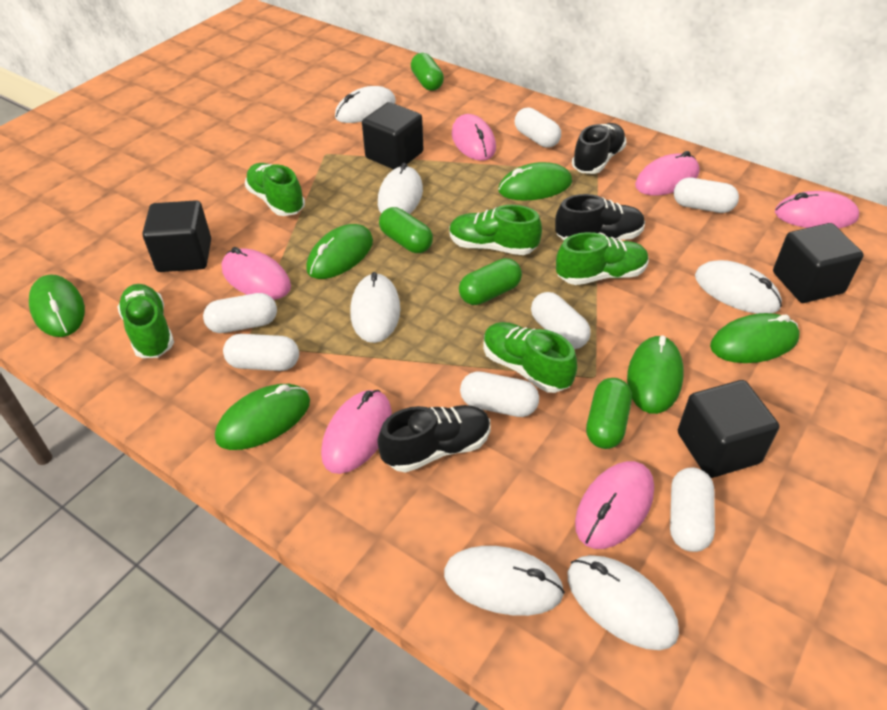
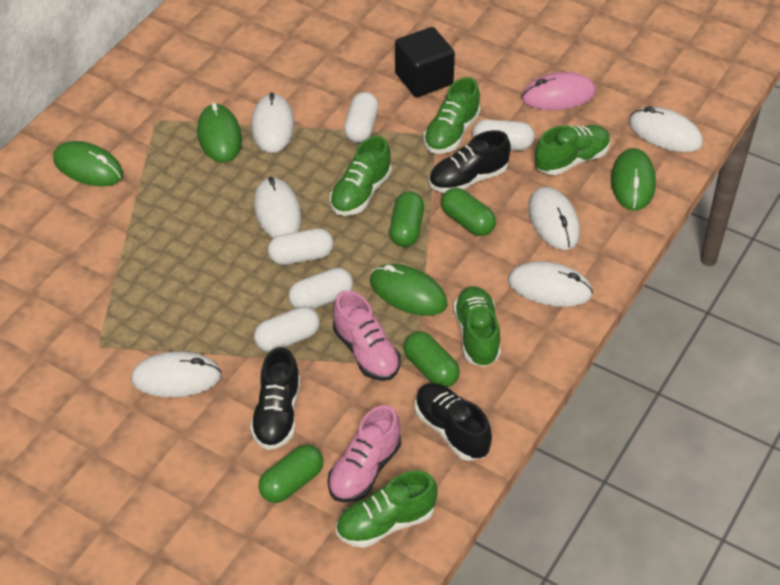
black cube: [142,200,211,272] [362,102,423,169] [678,380,779,478] [773,223,864,303] = 4 -> [395,27,455,97] = 1
green mouse: [29,274,85,337] [215,384,310,450] [306,224,373,279] [498,162,572,201] [627,335,684,414] [710,313,800,363] = 6 -> [53,141,123,186] [197,103,242,162] [370,264,448,316] [611,148,656,211] = 4
pink mouse: [221,247,291,300] [321,390,392,474] [452,114,496,161] [575,461,654,549] [635,151,700,196] [775,191,859,228] = 6 -> [521,72,596,110] = 1
pink shoe: none = 0 -> [327,405,401,502] [333,291,401,381] = 2
white capsule: [203,293,277,333] [223,334,299,371] [460,371,539,417] [515,107,561,148] [531,292,591,349] [670,467,715,552] [674,178,739,213] = 7 -> [254,306,320,352] [268,228,333,265] [289,268,353,309] [344,92,379,143] [472,119,534,150] = 5

